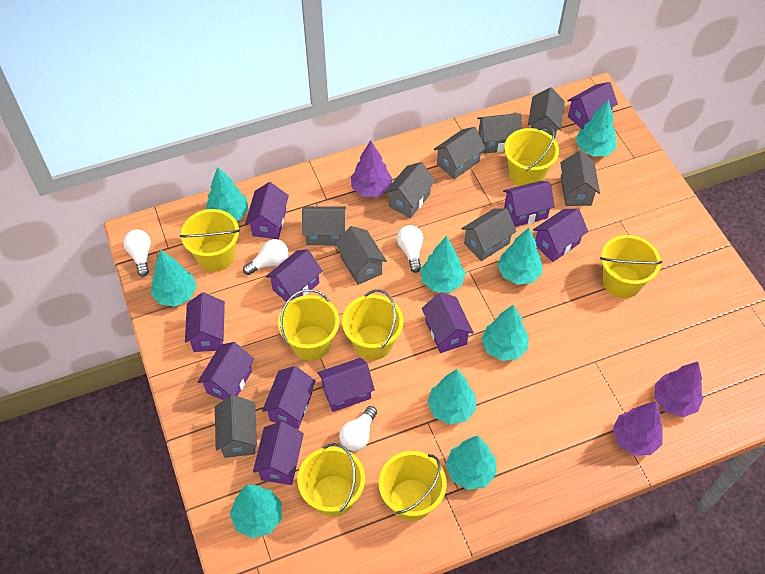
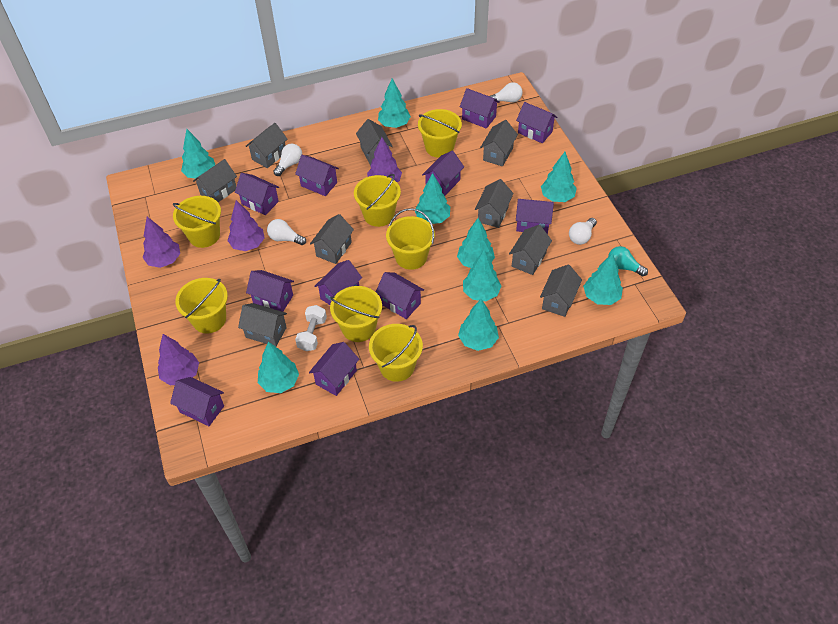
purple tree: [351,140,393,197] [613,401,663,456] [655,362,703,417] = 3 -> [142,217,180,268] [158,334,199,385] [227,200,265,251] [367,137,402,182] = 4
turquoise light bulb: none = 0 -> [608,246,648,276] = 1
white dumbbell: none = 0 -> [295,305,327,351] = 1

